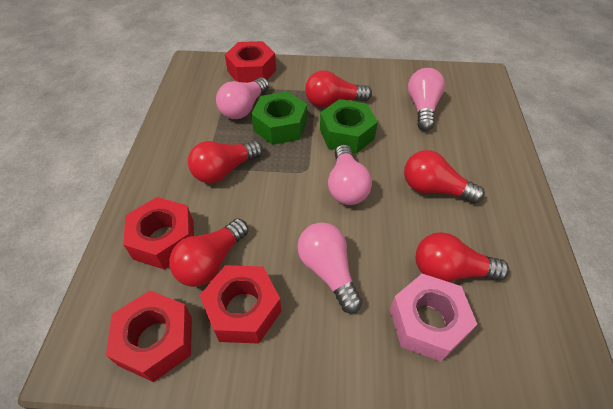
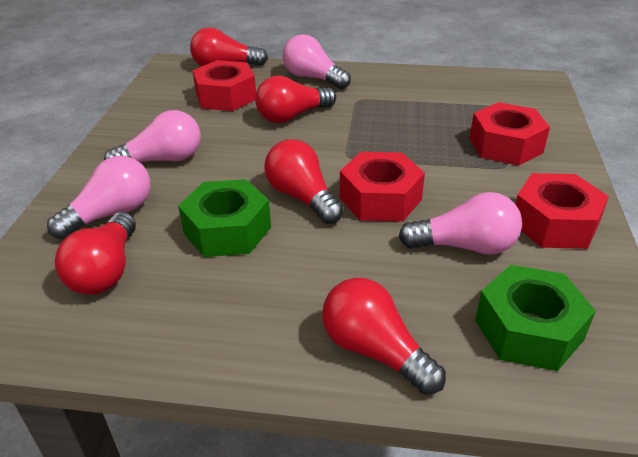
pink nut: [390,274,477,361] = 1 -> none = 0

